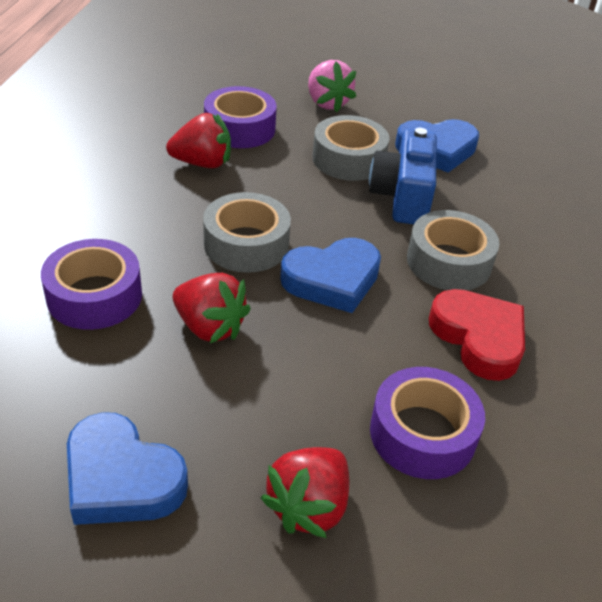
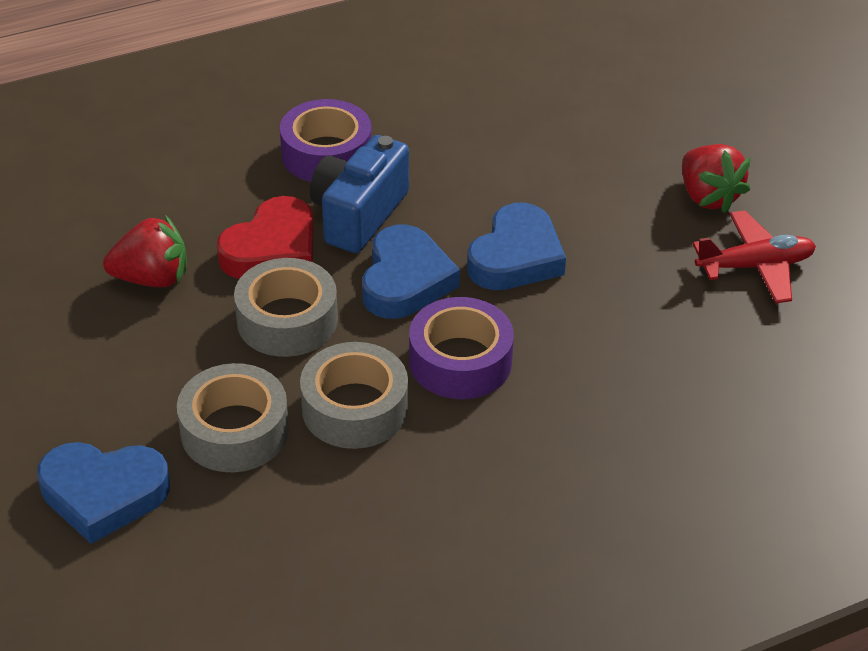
pink strawberry: [308,60,356,112] = 1 -> none = 0
purple tape: [41,239,142,330] [204,86,277,148] [370,367,485,479] = 3 -> [280,99,372,182] [409,297,514,399] = 2
red plane: none = 0 -> [693,210,816,303] = 1
red strawberry: [166,113,231,168] [173,273,251,343] [261,447,349,538] = 3 -> [103,215,187,287] [682,144,751,213] = 2

